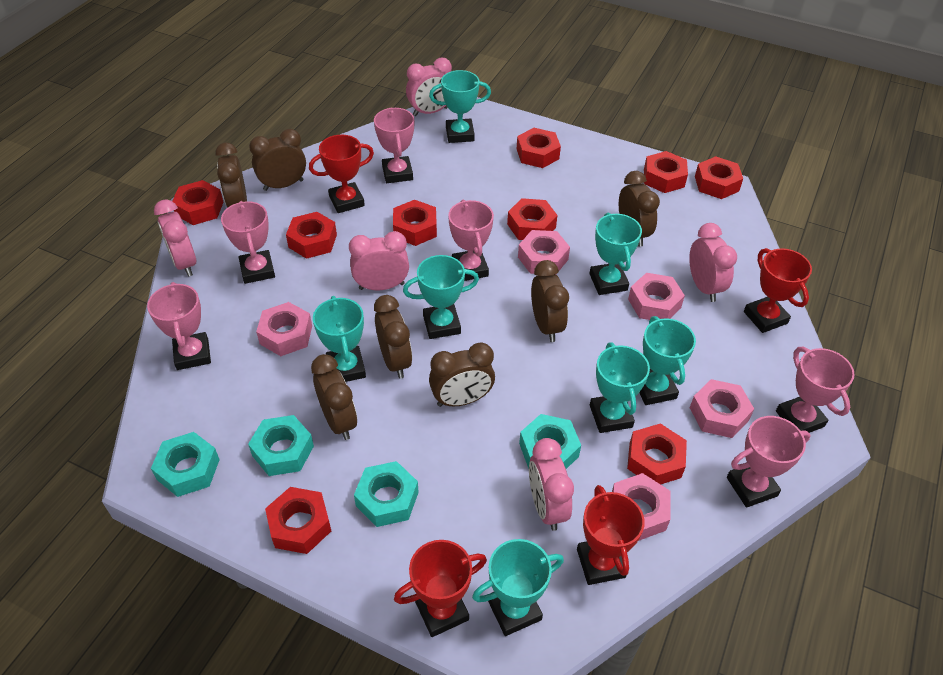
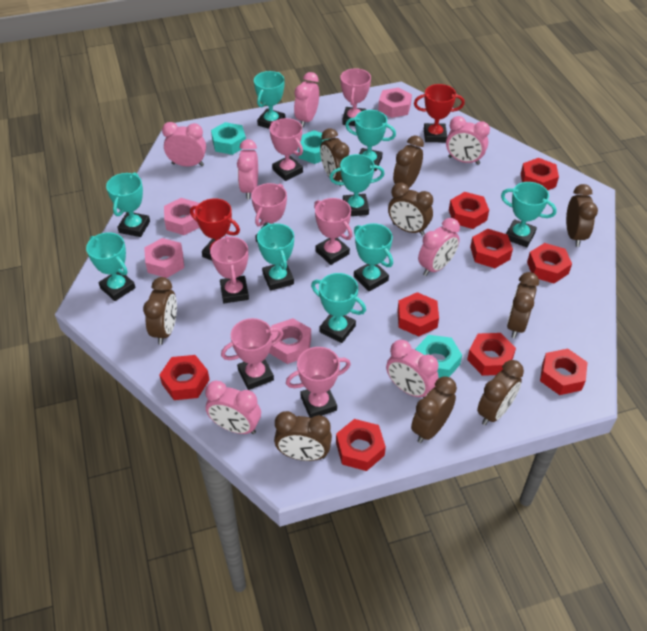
brown clock: [215,143,247,208] [249,129,306,191] [311,354,357,440] [374,295,412,379] [429,343,495,407] [531,260,569,342] [619,171,660,247] = 7 -> [143,277,177,345] [274,411,332,461] [320,128,350,186] [388,183,433,236] [393,135,424,188] [411,377,457,443] [477,360,524,425] [507,272,539,338] [566,184,598,247] = 9
pink clock: [154,199,196,276] [349,231,409,291] [406,58,452,116] [529,438,574,531] [689,223,737,302] = 5 -> [162,122,206,167] [205,381,261,434] [237,139,258,199] [294,72,319,128] [386,340,438,398] [418,218,460,276] [446,116,490,165] = 7
pink nut: [256,302,312,356] [518,230,570,274] [612,473,670,541] [628,273,685,320] [690,379,754,438] = 5 -> [144,238,185,278] [164,198,200,235] [269,318,311,364] [378,87,412,118] = 4
pink trophy: [147,282,211,370] [221,201,275,284] [374,108,414,183] [448,200,494,281] [727,416,811,508] [776,347,855,433] = 6 -> [210,235,249,303] [221,318,283,390] [251,183,287,242] [270,118,303,181] [286,347,351,418] [314,198,352,265] [340,68,371,126] = 7
red trophy: [309,135,374,213] [394,540,487,637] [577,485,645,585] [744,248,812,333] = 4 -> [190,198,240,261] [414,84,465,142] = 2
turquoise nut: [151,432,220,497] [248,415,314,476] [354,461,419,527] [519,414,581,469] = 4 -> [211,122,246,155] [298,130,328,164] [415,335,462,378] = 3
turquoise trophy: [313,296,366,382] [403,255,479,339] [429,70,491,143] [472,539,564,636] [589,213,642,295] [590,342,650,433] [639,316,696,405] = 7 -> [86,233,135,301] [106,172,150,237] [254,71,285,129] [257,223,294,291] [311,273,366,343] [329,154,384,216] [345,110,396,171] [354,223,393,292] [501,182,557,247] = 9

